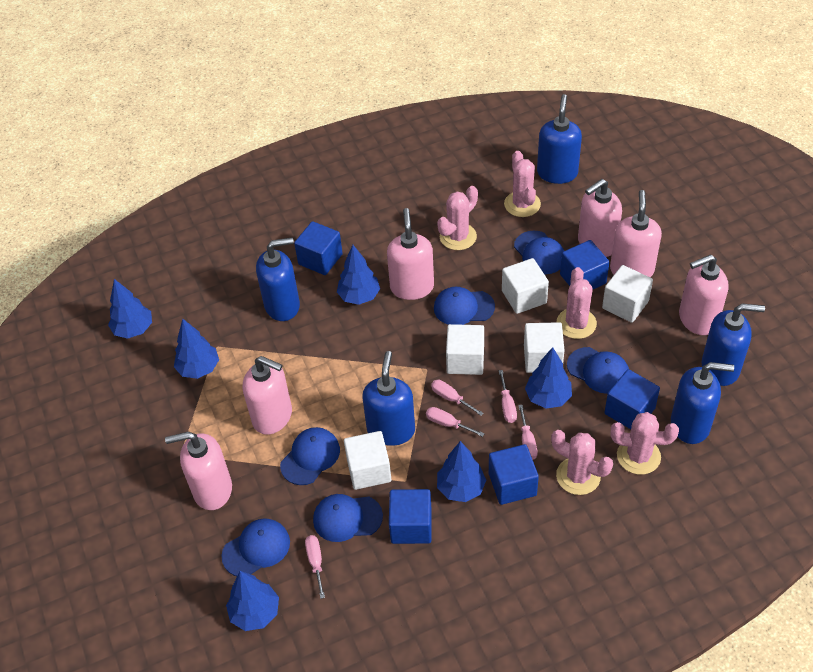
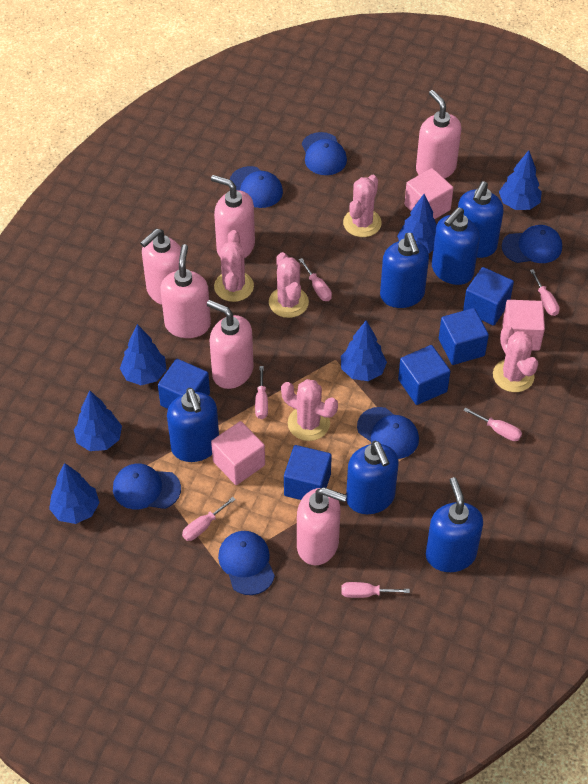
blue soap dispenser: [256,237,300,321] [362,351,415,446] [537,94,582,184] [671,362,734,444] [702,303,765,386] = 5 -> [167,388,219,462] [346,441,399,514] [380,233,429,308] [426,477,483,572] [432,207,480,285] [458,181,504,258] = 6
pink cube: none = 0 -> [211,421,265,485] [405,168,454,219] [502,300,545,351] = 3
pink screwdriver: [305,535,325,599] [426,407,485,437] [431,380,483,416] [499,370,517,423] [518,405,538,460] = 5 -> [182,497,236,541] [255,366,268,419] [299,258,332,301] [341,582,410,598] [463,407,522,441] [530,269,560,316] = 6
white cube: [344,431,391,490] [446,324,484,375] [502,258,549,314] [524,322,565,373] [602,265,653,323] = 5 -> none = 0

